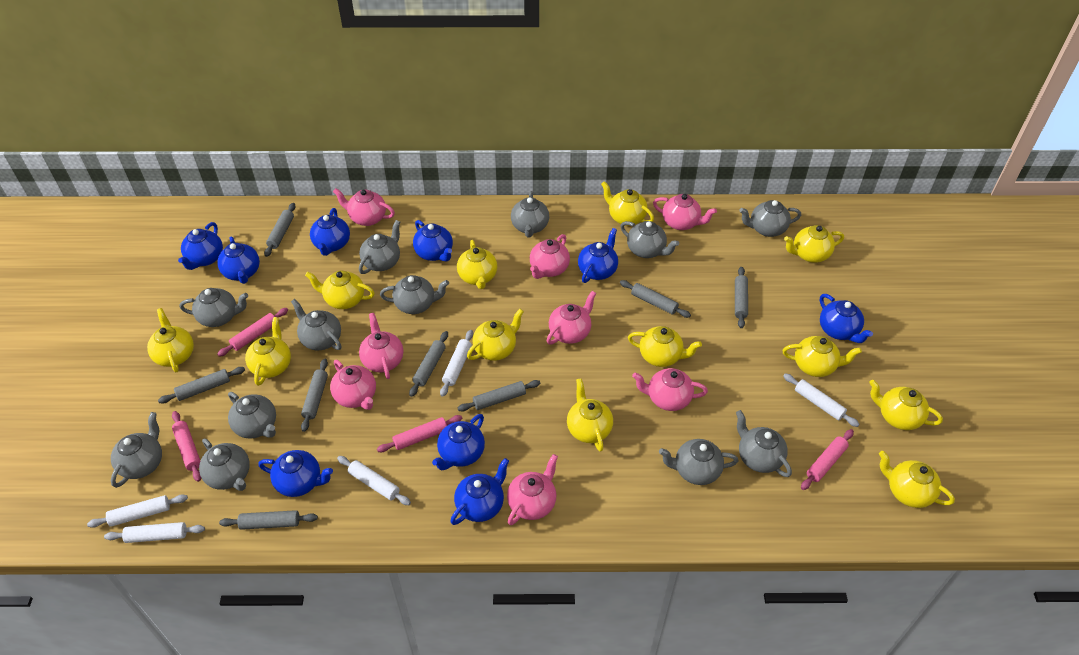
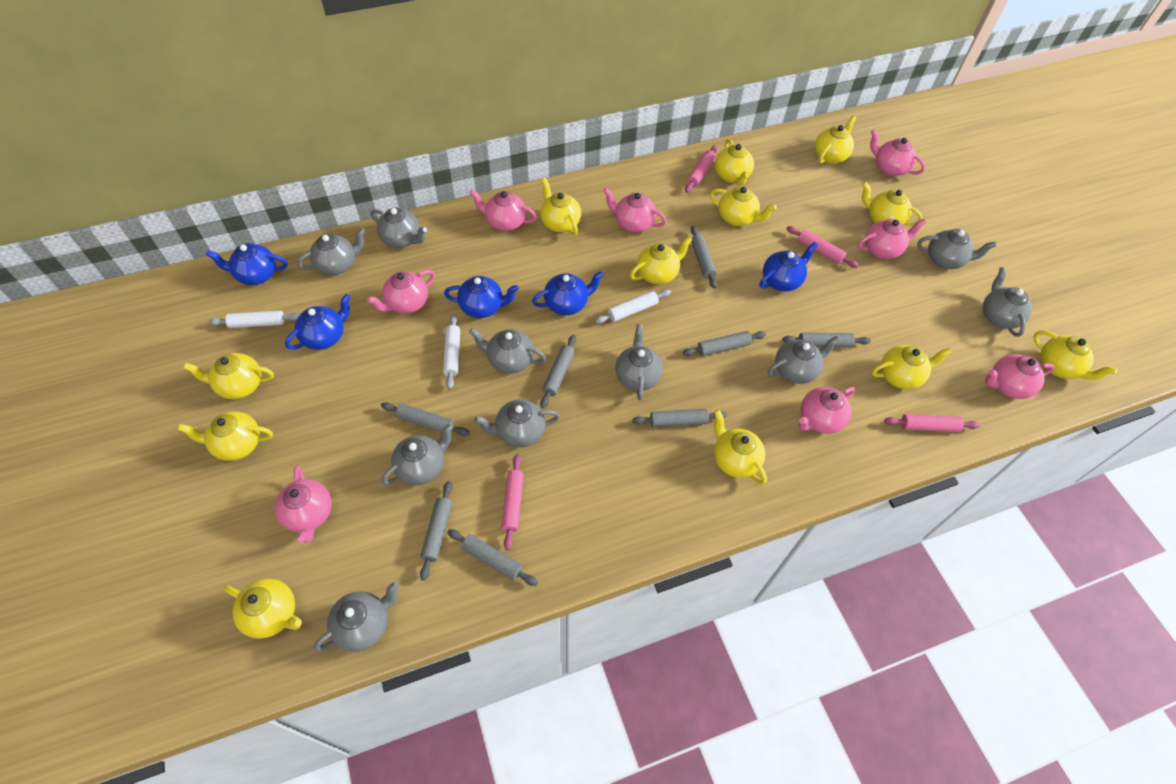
blue teapot: [178,222,223,270] [217,237,260,284] [258,450,333,497] [310,208,350,256] [413,220,453,262] [432,414,485,470] [450,458,509,525] [578,228,618,283] [820,294,873,343] = 9 -> [206,243,287,285] [285,294,351,350] [444,276,519,318] [532,271,604,315] [759,242,818,291] = 5
grey teapot: [111,412,162,488] [180,288,248,327] [199,439,250,491] [228,392,276,439] [291,299,341,350] [359,220,400,274] [380,275,449,314] [511,191,549,237] [621,221,679,258] [659,439,738,485] [736,410,792,477] [739,200,801,237] = 12 -> [297,228,365,275] [314,581,399,652] [371,208,427,248] [381,423,454,485] [469,328,546,374] [474,399,560,447] [615,324,663,401] [767,336,840,384] [917,229,996,269] [983,267,1032,337] = 10
white rolling pin: [87,494,188,528] [104,522,205,543] [337,456,411,505] [440,330,473,397] [783,373,859,427] = 5 -> [209,311,300,328] [443,314,460,390] [595,289,671,324] = 3

